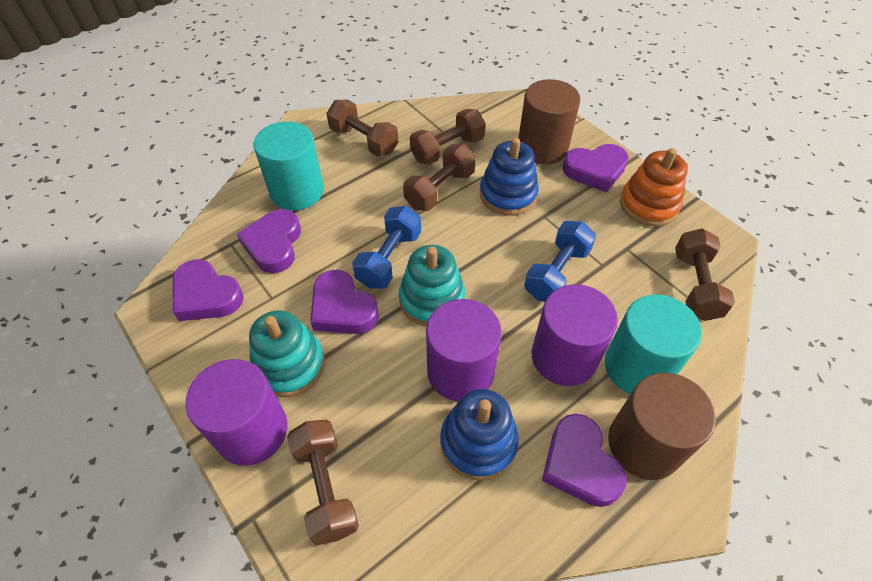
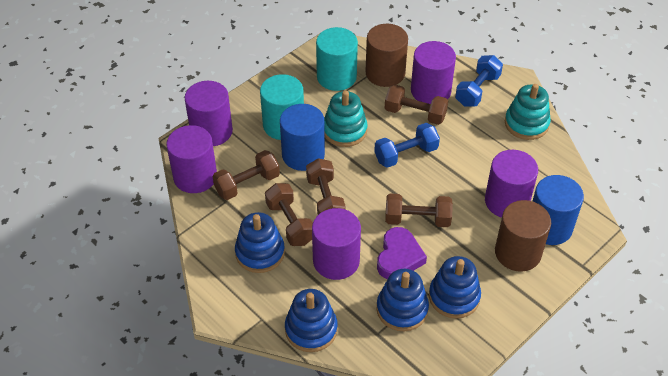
blue cylinder: none = 0 -> [280,104,325,171] [533,175,584,245] = 2
blue stacking toy: [440,389,519,481] [480,138,539,216] = 2 -> [235,212,285,273] [285,289,338,352] [376,269,429,331] [429,256,481,319] = 4
orange stacking toy: [620,148,688,226] = 1 -> none = 0
purple cylinder: [185,359,288,466] [426,299,502,401] [532,284,618,386] = 3 -> [166,125,217,193] [185,81,233,146] [312,208,361,280] [411,41,456,104] [485,150,538,218] = 5
purple heart: [173,259,244,321] [237,209,301,273] [310,270,379,334] [542,414,627,507] [563,144,629,192] = 5 -> [377,227,427,279] = 1

